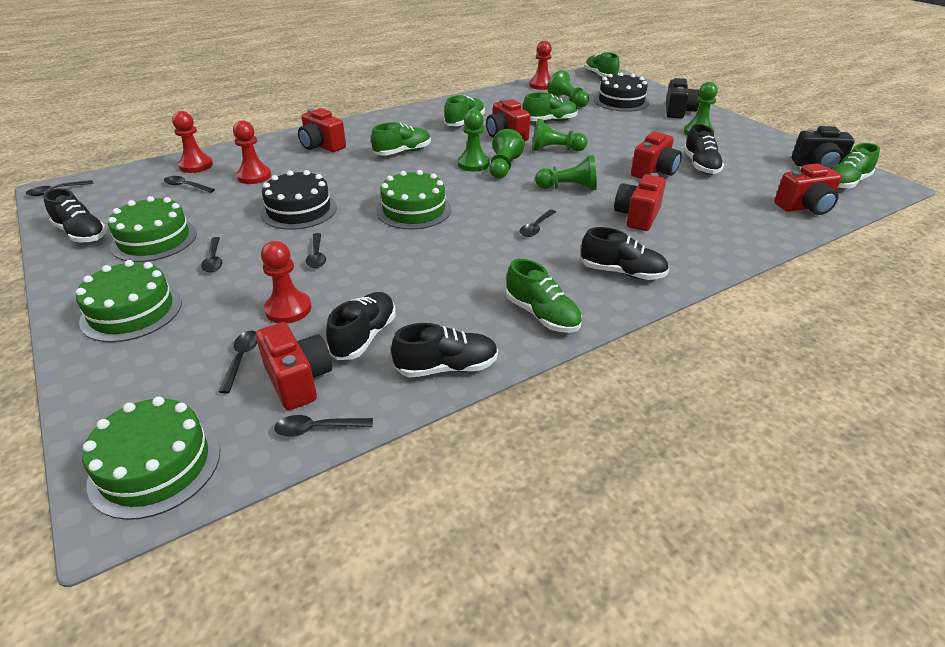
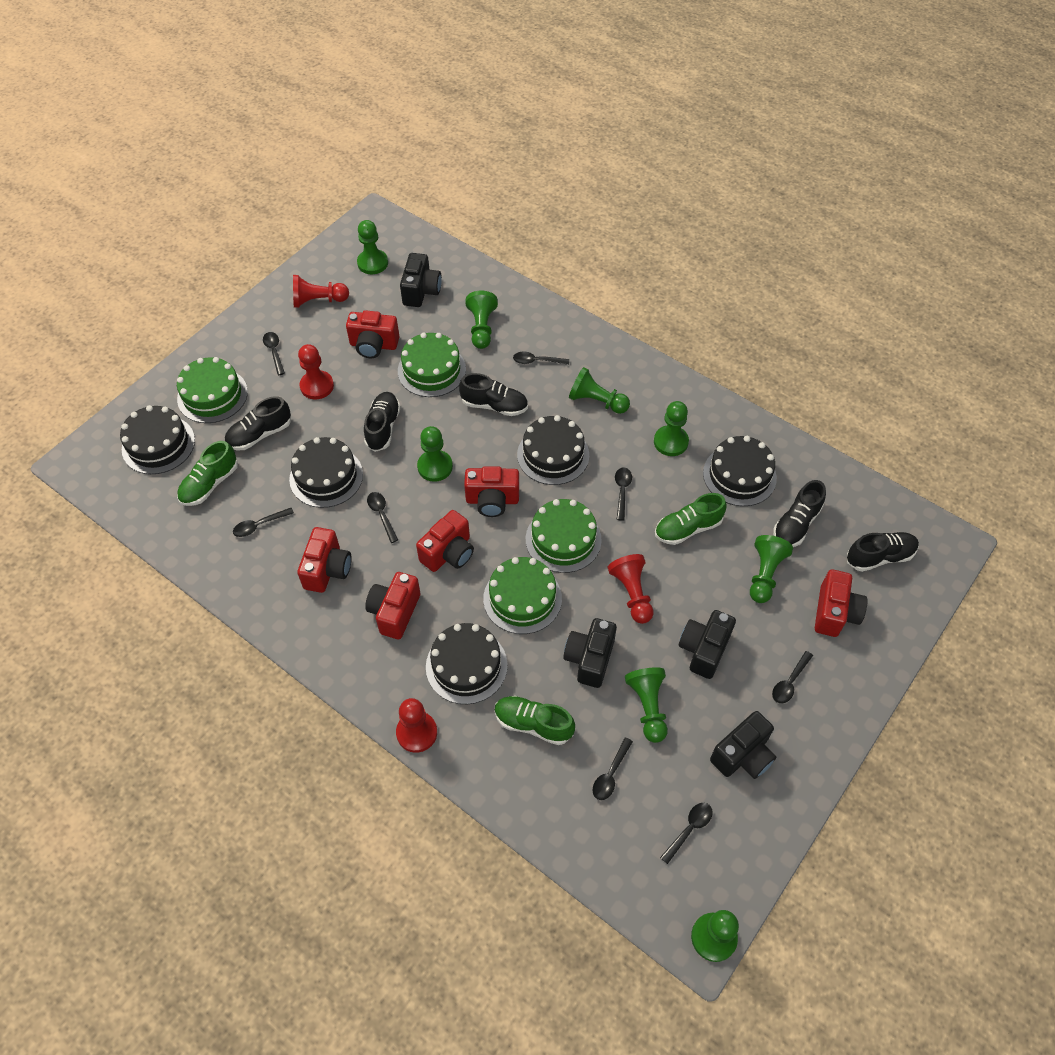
black cake: [260,170,337,230] [594,73,649,112] = 2 -> [120,405,195,474] [289,437,363,508] [426,623,507,704] [517,415,589,485] [703,436,777,506] = 5
black camera: [666,78,700,119] [792,126,855,169] = 2 -> [400,253,442,307] [563,618,617,688] [679,610,736,679] [710,711,776,779] = 4
black spoon: [26,180,93,196] [164,176,215,193] [201,237,223,272] [219,331,257,393] [274,415,373,437] [306,233,326,268] [519,209,556,237] = 7 -> [233,508,294,537] [263,332,285,375] [367,492,398,543] [513,352,569,365] [593,737,633,800] [615,467,632,521] [660,803,712,864] [772,651,813,704] = 8
green pawn: [458,110,490,171] [489,129,525,179] [532,119,588,152] [535,155,597,191] [547,70,589,107] [684,82,718,135] = 6 -> [357,220,388,274] [417,426,453,482] [466,291,498,349] [569,367,630,414] [625,667,668,743] [654,401,689,456] [691,910,739,962] [750,535,793,603] = 8
green shoe: [371,122,431,156] [444,95,485,126] [506,259,582,333] [523,92,578,121] [585,52,620,77] [832,143,880,189] = 6 -> [177,441,238,506] [494,696,575,745] [655,493,727,545] = 3

